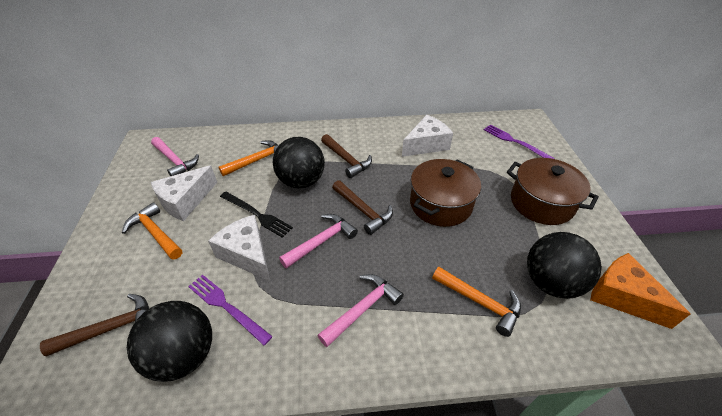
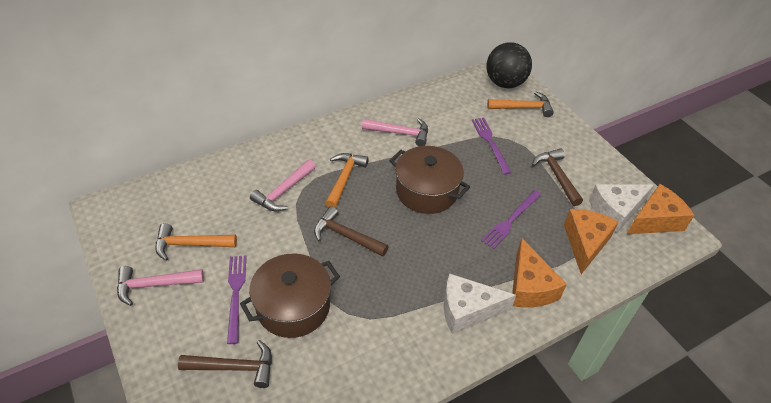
black ball: [127,301,212,382] [273,137,325,189] [527,232,602,299] = 3 -> [486,42,532,88] = 1
black fork: [220,192,293,238] = 1 -> none = 0
orange cheese: [590,253,690,329] = 1 -> [512,238,567,308] [564,209,619,274] [627,184,694,234] = 3
purple fork: [188,275,273,345] [483,124,555,159] = 2 -> [227,256,247,344] [472,117,512,175] [481,190,542,249] = 3
white cheese: [151,165,217,221] [208,215,270,281] [402,115,453,157] = 3 -> [444,273,516,334] [589,184,654,233] = 2

